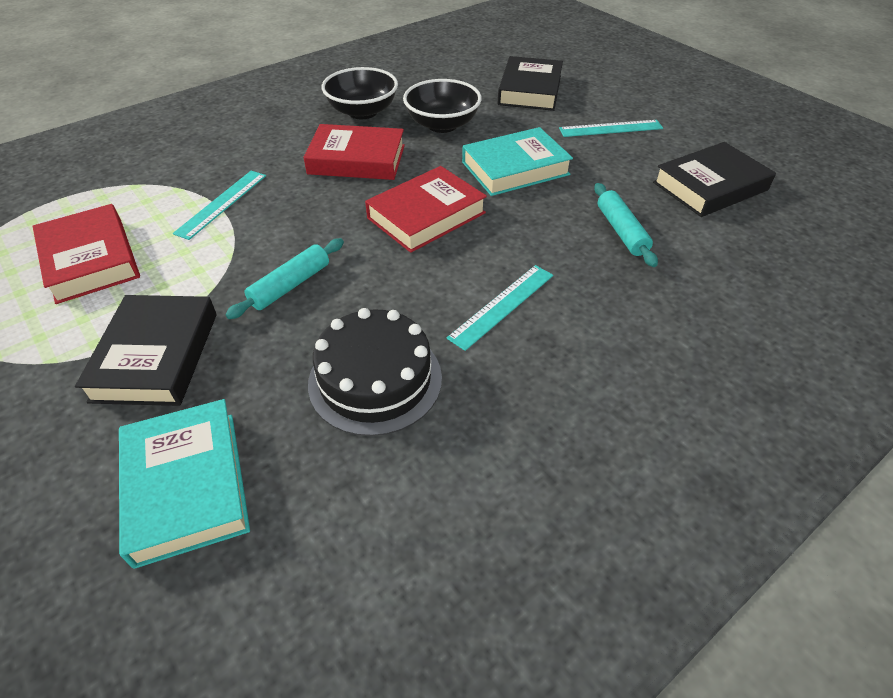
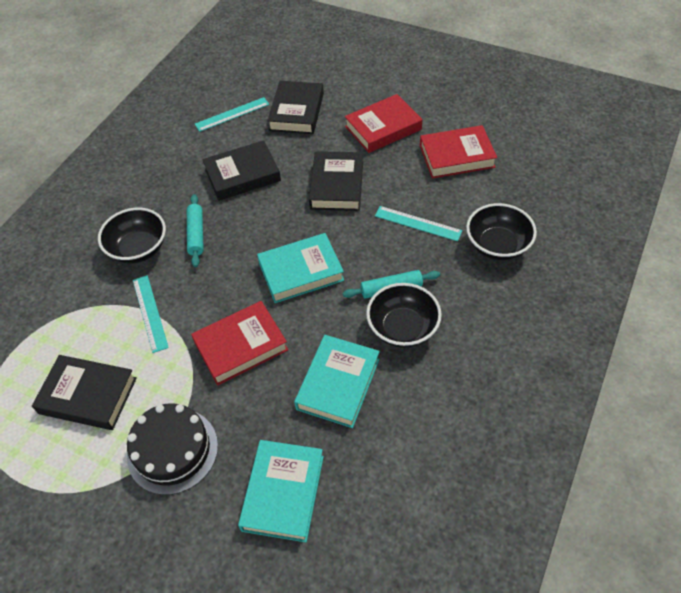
black book: [75,295,217,406] [498,56,563,111] [653,142,776,217] = 3 -> [32,355,137,430] [202,140,281,201] [267,81,324,134] [309,151,363,211] = 4
black bowl: [322,67,398,119] [403,79,482,133] = 2 -> [98,208,166,263] [366,283,442,348] [466,203,537,260] = 3
turquoise book: [119,399,250,569] [462,127,573,196] = 2 -> [238,440,324,542] [257,233,344,303] [294,335,380,428] = 3

